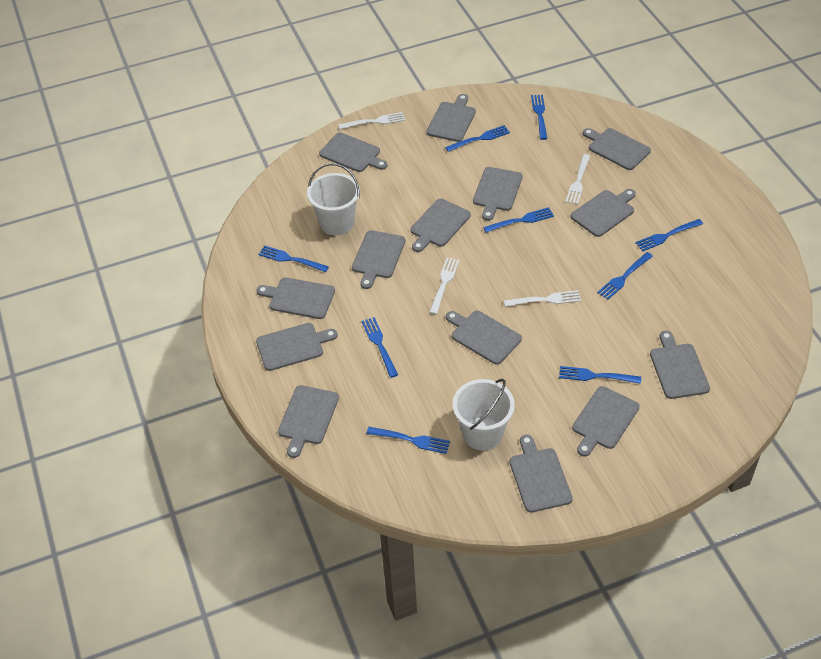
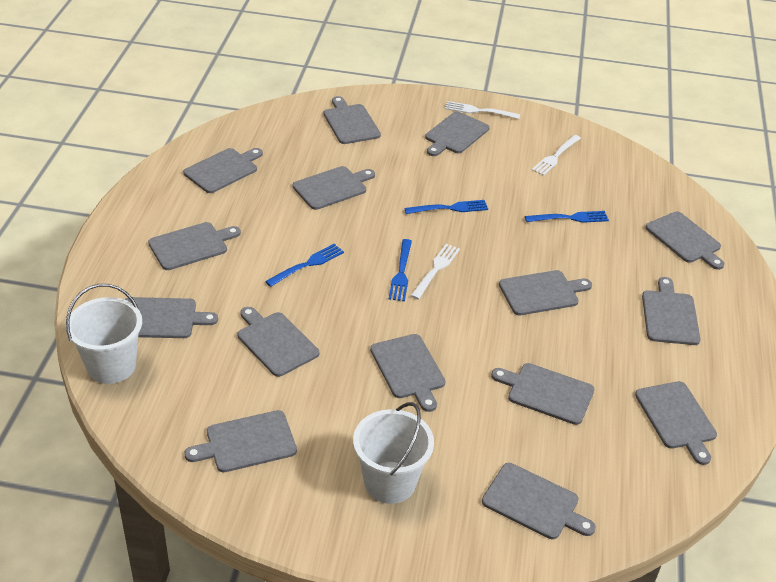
blue fork: [258,245,329,272] [362,317,398,378] [366,427,450,454] [445,125,510,152] [483,207,554,233] [531,95,547,140] [559,366,641,384] [597,252,653,300] [635,219,703,252] = 9 -> [265,244,344,287] [389,239,412,301] [404,200,488,214] [525,211,609,223] = 4
grey cutting board: [256,277,335,319] [256,323,338,371] [278,385,339,458] [319,133,387,172] [352,230,405,289] [410,199,471,252] [426,94,476,142] [446,311,522,365] [473,167,523,221] [510,435,573,513] [570,189,636,237] [572,386,640,457] [583,128,651,170] [650,331,710,399] = 14 -> [124,297,218,338] [148,222,241,270] [183,148,263,193] [185,410,297,472] [238,307,319,377] [293,166,375,210] [324,96,381,144] [370,334,445,412] [425,112,490,156] [482,463,596,539] [491,363,595,425] [499,270,592,315] [635,381,717,465] [642,277,701,345] [645,211,725,270] = 15
white fork: [338,112,406,129] [429,257,460,314] [504,290,581,307] [565,154,590,205] = 4 -> [410,244,460,300] [445,101,520,119] [532,135,581,176] = 3

